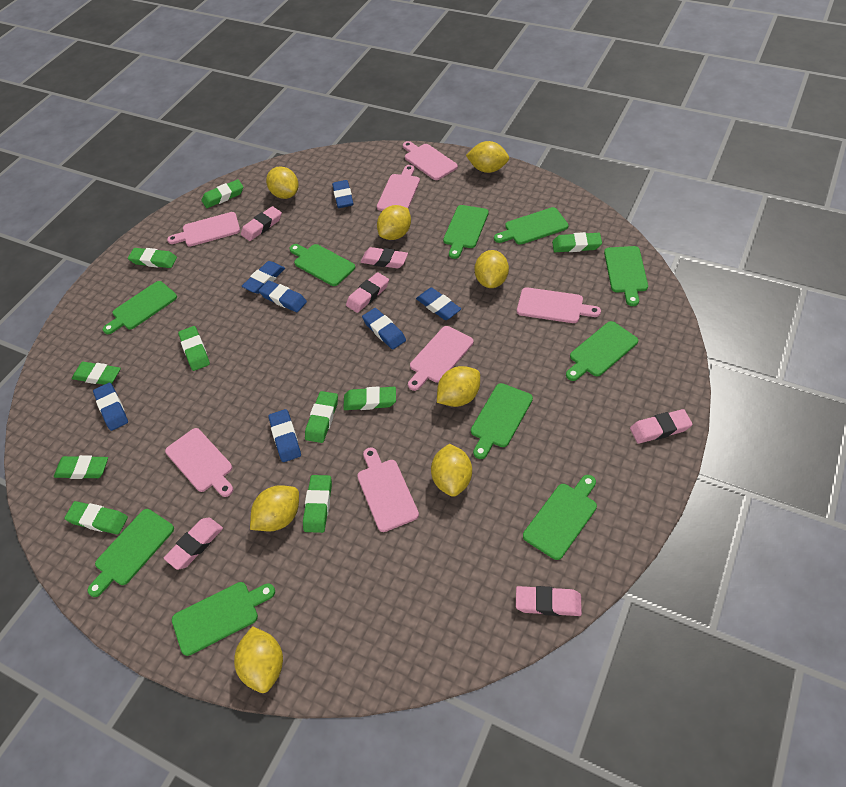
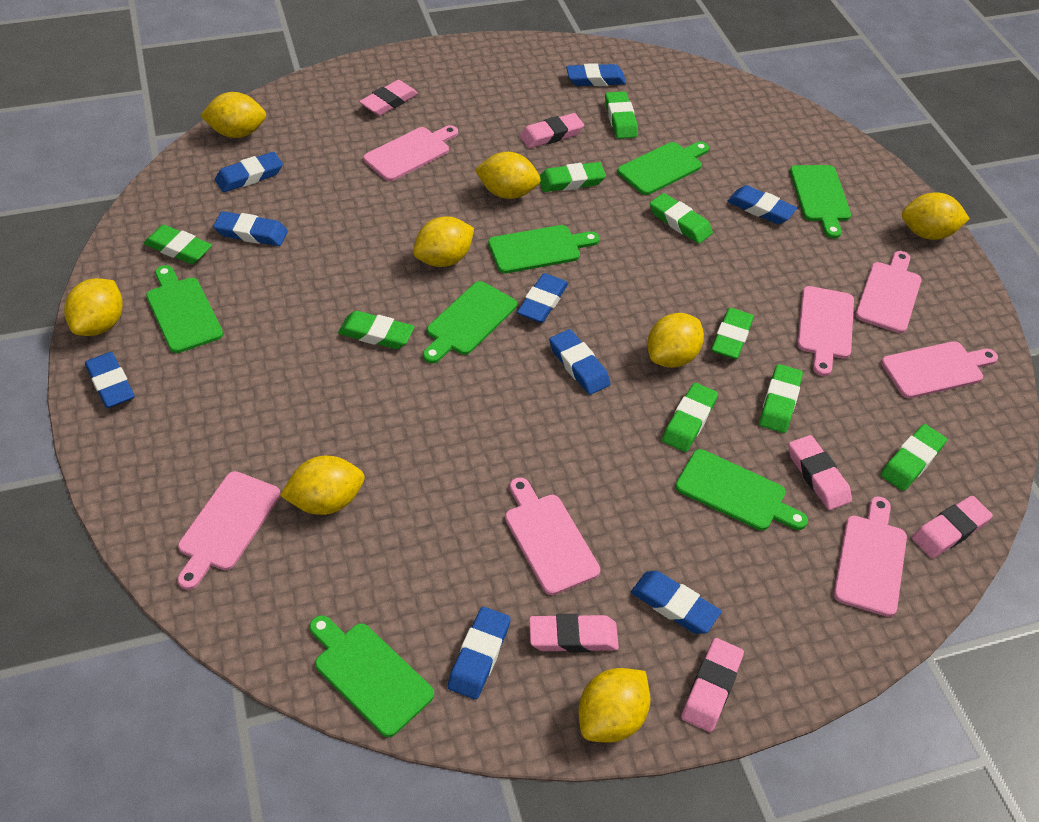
blue eraser: [93,383,128,431] [242,261,285,294] [259,280,307,312] [268,409,301,462] [332,180,353,208] [362,308,406,349] [416,288,461,320] = 7 -> [85,352,134,408] [213,211,288,246] [215,152,283,192] [447,607,510,700] [517,273,568,323] [549,329,611,395] [566,63,626,86] [631,571,721,634] [727,185,797,224] = 9
green cutting board: [87,509,174,597] [103,281,177,334] [172,582,275,656] [289,244,355,286] [443,205,489,259] [471,383,533,459] [494,207,568,245] [523,475,597,560] [566,321,638,381] [604,246,648,306] = 10 -> [146,265,223,353] [309,615,434,737] [423,281,517,363] [488,225,600,273] [617,142,709,195] [675,449,808,531] [790,165,851,239] = 7
green eraser: [54,455,108,479] [64,501,128,534] [72,362,121,385] [128,248,177,268] [178,326,210,371] [202,179,243,208] [303,475,332,533] [305,391,338,443] [343,386,396,410] [552,232,602,252] = 10 -> [144,225,212,264] [338,311,415,349] [540,162,606,192] [605,91,638,139] [650,193,713,244] [662,383,718,452] [711,308,754,359] [759,364,803,433] [881,424,947,491] = 9

